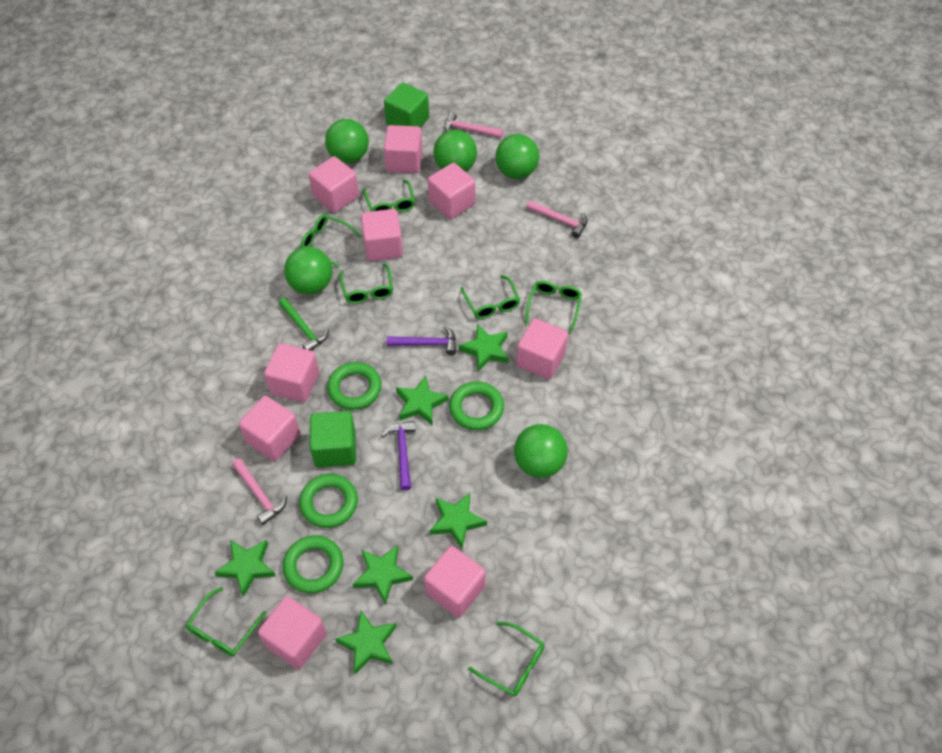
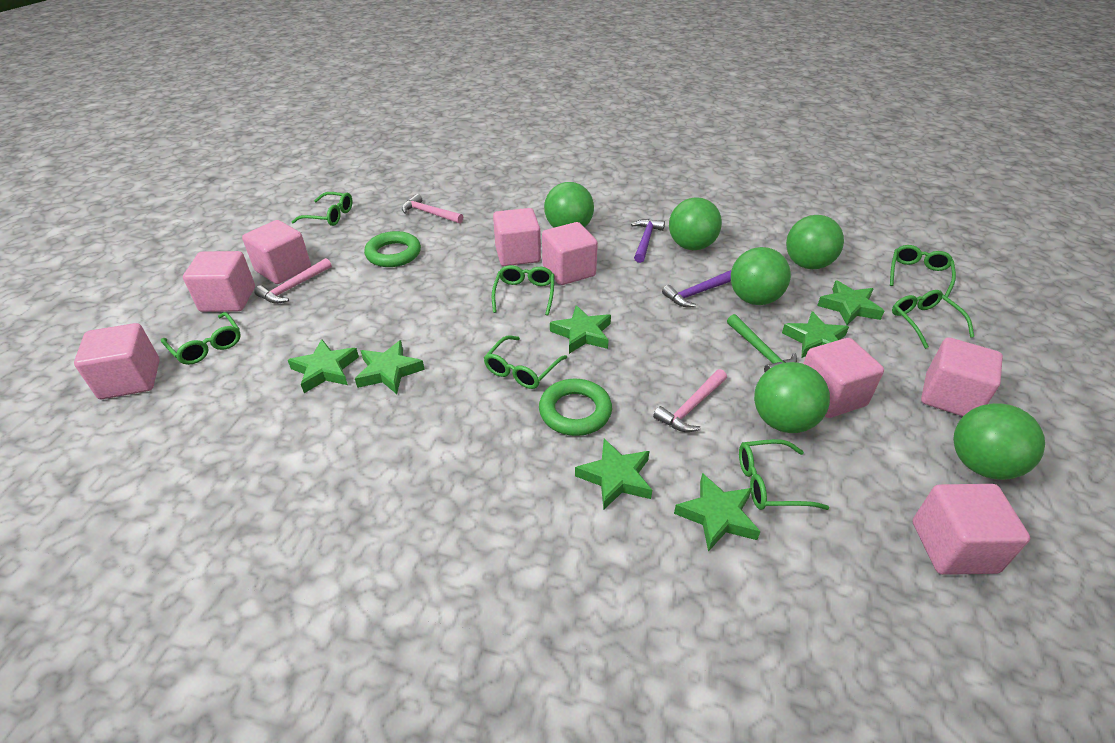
green ball: [284,247,332,295] [325,119,369,163] [433,130,477,172] [495,134,539,179] [514,424,568,478] = 5 -> [544,182,594,228] [669,197,722,250] [731,247,791,305] [754,362,830,433] [786,215,844,269] [953,403,1045,480] = 6
green cube: [310,411,356,467] [384,83,429,127] = 2 -> none = 0
green ring: [283,535,343,593] [299,474,358,528] [327,362,382,410] [449,382,504,430] = 4 -> [364,231,421,267] [539,379,612,436] = 2
green star: [214,540,276,597] [335,611,396,674] [353,545,413,605] [396,376,449,426] [430,493,487,549] [459,324,509,372] = 6 -> [288,339,359,393] [355,340,425,394] [550,305,611,354] [575,439,652,510] [674,473,761,552] [782,311,849,358] [817,280,884,325] = 7
pink cube: [239,396,300,461] [258,596,327,669] [264,343,319,402] [309,156,359,213] [361,209,403,261] [384,125,422,173] [424,546,486,618] [428,163,475,219] [516,318,568,380] = 9 -> [74,323,160,399] [183,251,255,312] [242,220,311,284] [493,208,541,266] [542,222,598,285] [803,338,884,418] [913,484,1030,575] [921,337,1003,416] = 8

